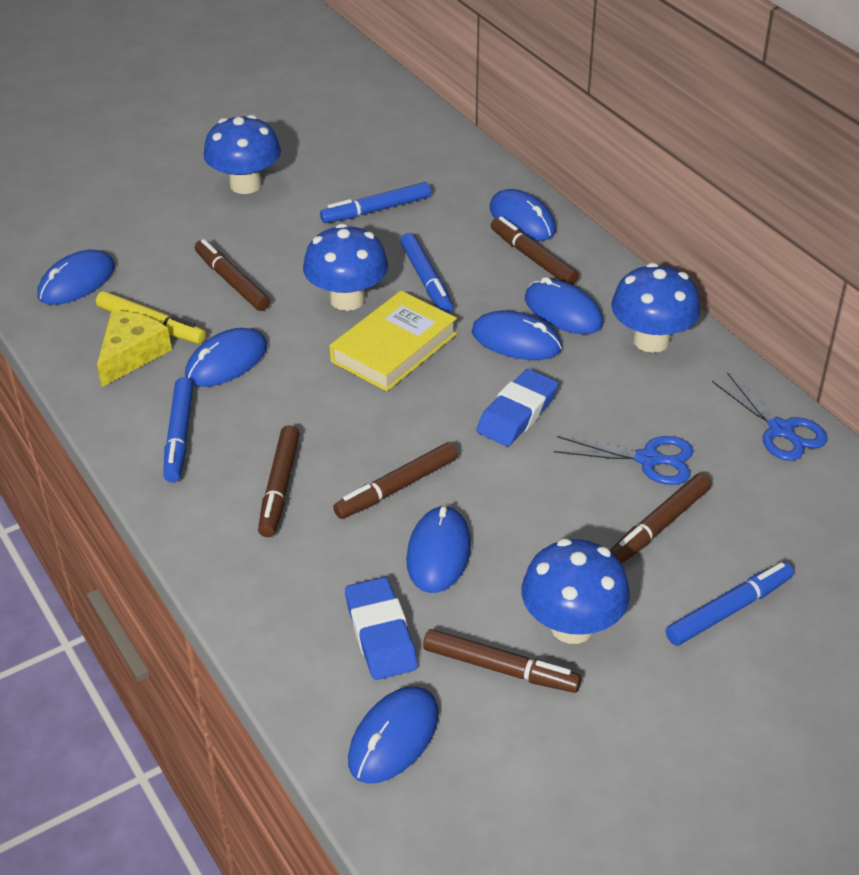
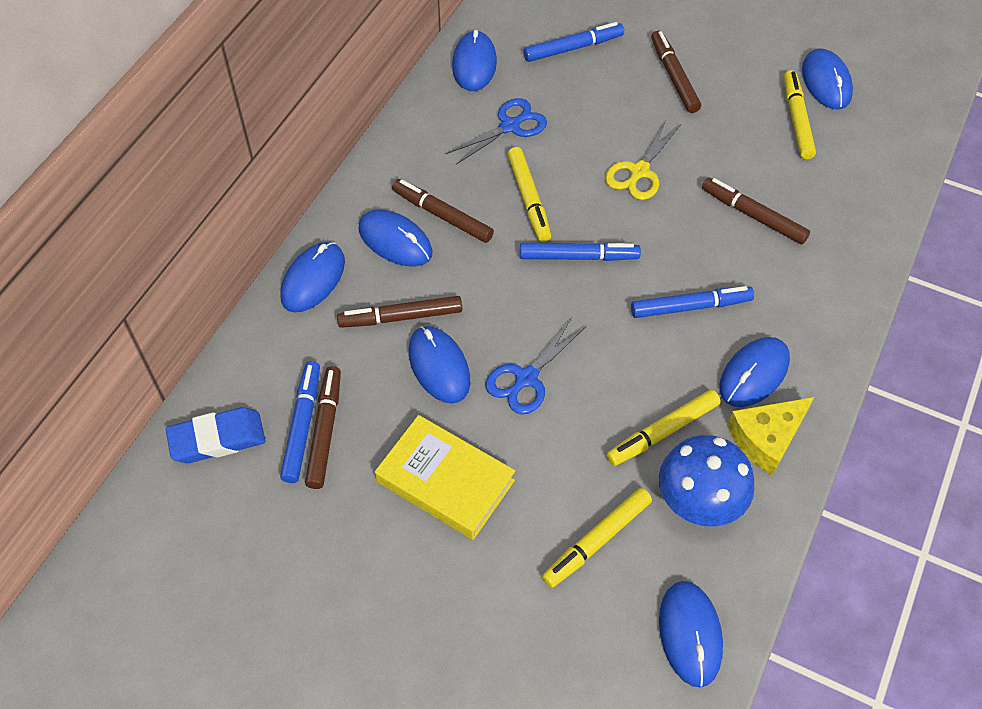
blue eraser: [345,577,417,680] [476,369,558,446] = 2 -> [166,407,266,463] = 1
blue mushroom: [203,115,281,194] [303,223,388,311] [521,539,630,644] [611,263,700,353] = 4 -> [659,435,755,527] = 1
brown marker: [195,239,270,311] [258,425,300,537] [333,442,458,519] [423,629,581,693] [491,216,579,285] [610,473,711,564] = 6 -> [305,366,341,489] [337,296,462,328] [392,179,494,243] [651,31,701,113] [702,177,810,244] = 5
yellow marker: [96,291,206,344] = 1 -> [507,147,551,242] [542,488,652,588] [606,390,721,466] [784,70,816,160] = 4
yellow scissors: none = 0 -> [605,120,681,200] = 1

